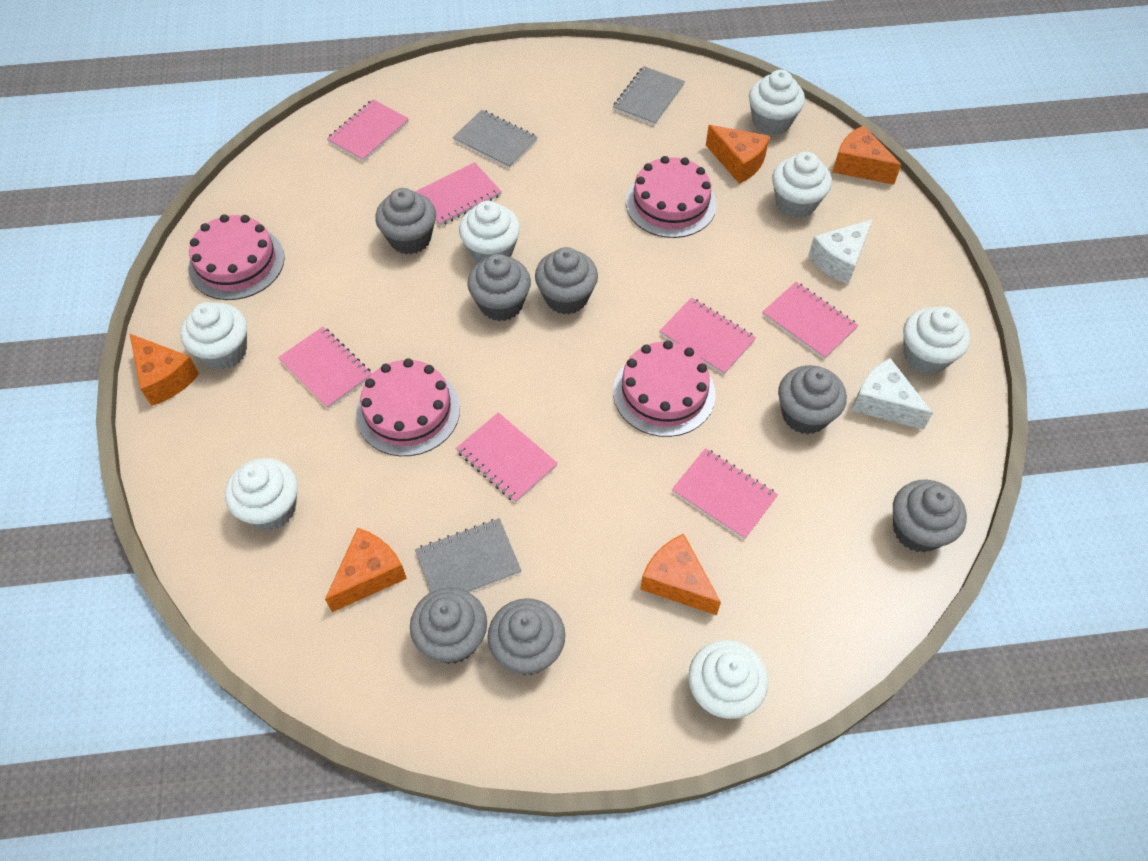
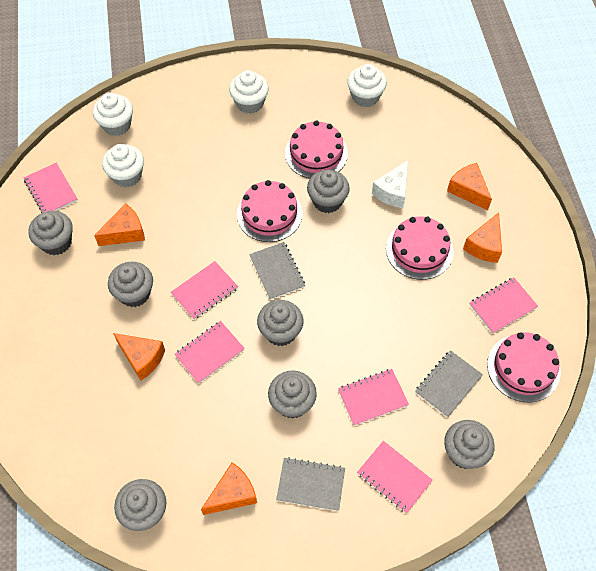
pink notebook: [278,327,372,409] [327,100,409,162] [415,162,502,226] [456,412,558,503] [660,297,756,375] [672,448,778,540] [762,282,858,359] = 7 -> [24,163,78,213] [171,261,238,319] [174,321,245,384] [338,369,409,426] [357,441,433,513] [469,278,538,334] = 6
white cheese: [808,219,873,285] [852,358,933,430] = 2 -> [372,160,408,208] = 1
white cupcake: [180,302,247,370] [225,458,298,530] [459,201,520,263] [688,640,768,719] [749,70,805,135] [772,152,832,218] [903,307,970,374] = 7 -> [93,93,133,136] [102,144,144,187] [229,70,269,114] [347,64,387,107] = 4

